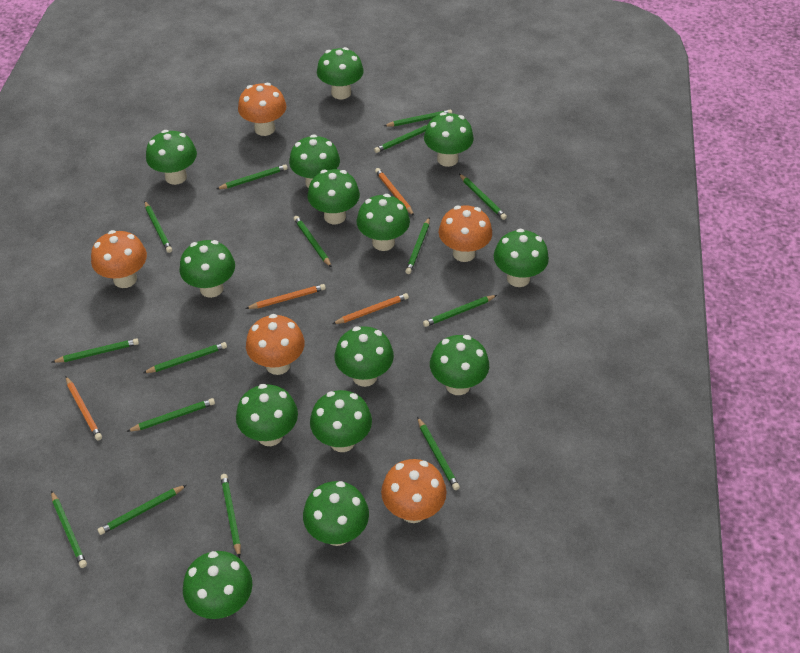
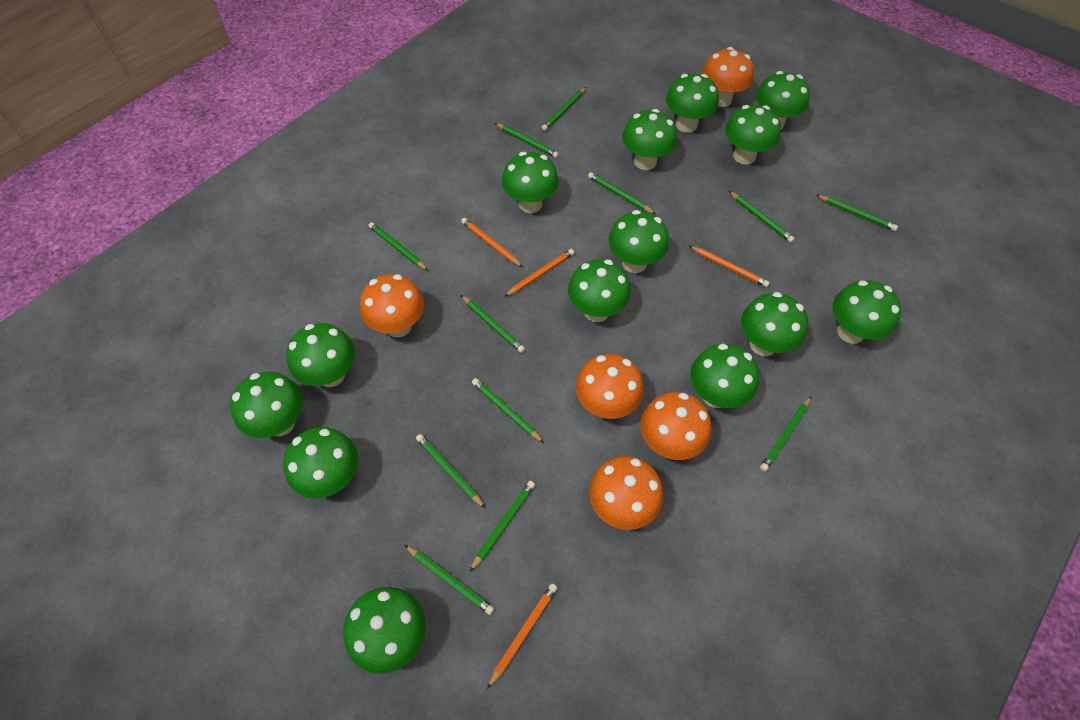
green pencil: [51,491,87,568] [52,338,139,363] [97,485,187,535] [126,398,215,432] [143,342,227,373] [145,201,172,253] [217,164,288,189] [221,474,241,558] [294,216,332,268] [374,125,427,153] [384,109,452,127] [405,217,430,274] [417,417,460,490] [423,295,497,327] [459,174,507,220] = 15 -> [369,222,428,270] [405,545,494,615] [416,434,485,508] [461,295,525,353] [470,481,535,571] [472,378,544,443] [495,123,559,158] [541,87,586,131] [588,172,655,214] [729,191,795,243] [760,396,811,472] [816,195,898,231] = 12

